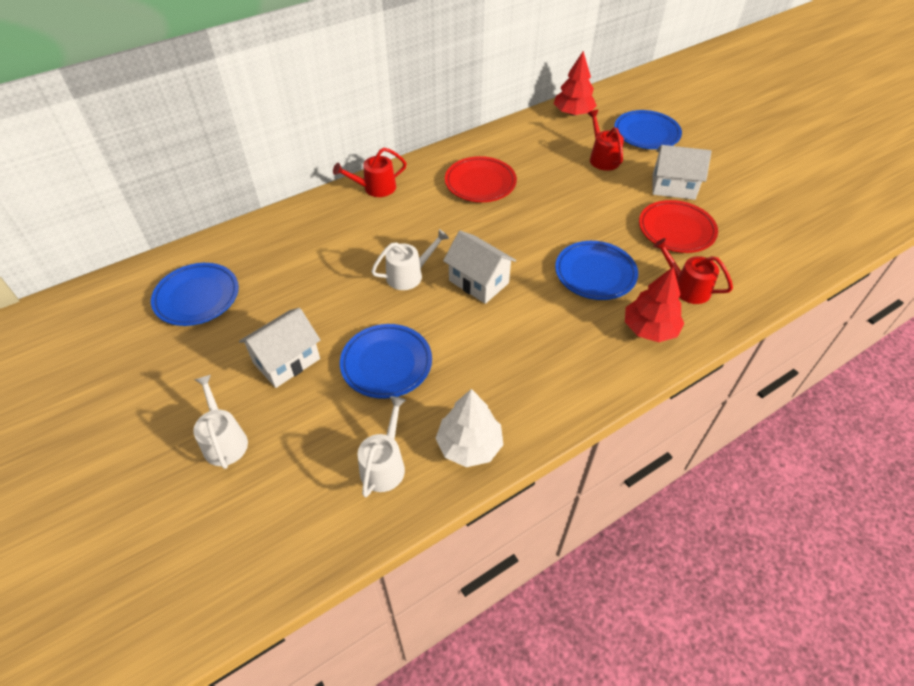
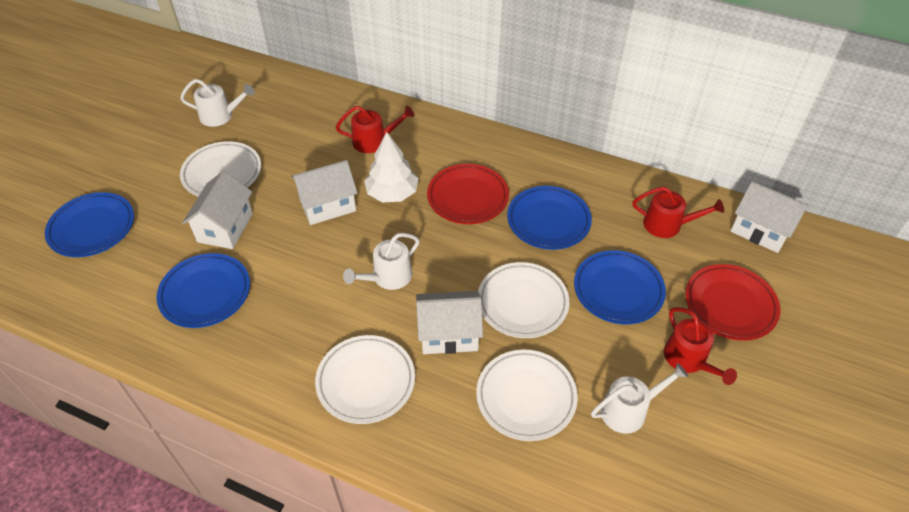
red tree: [554,51,597,116] [625,267,684,342] = 2 -> none = 0
white house: [239,308,320,388] [443,230,516,304] [652,145,712,200] = 3 -> [182,171,253,249] [291,160,357,225] [416,291,483,354] [731,181,808,253] = 4
white plate: none = 0 -> [180,141,261,197] [315,335,415,424] [476,350,578,441] [478,262,570,338] = 4

